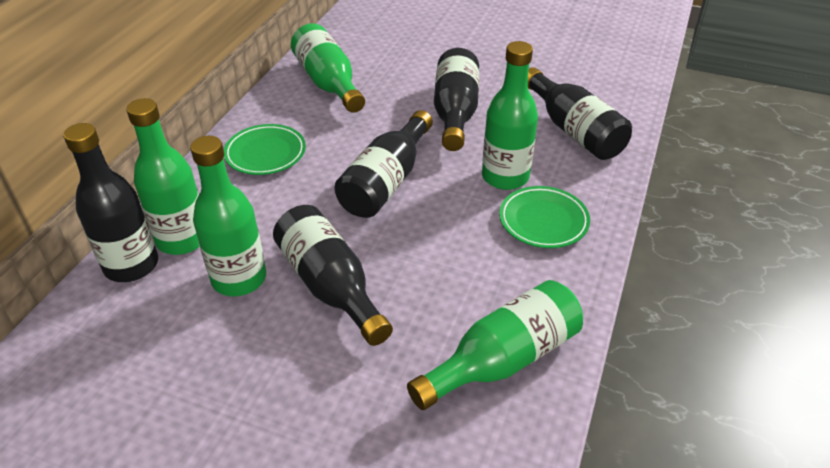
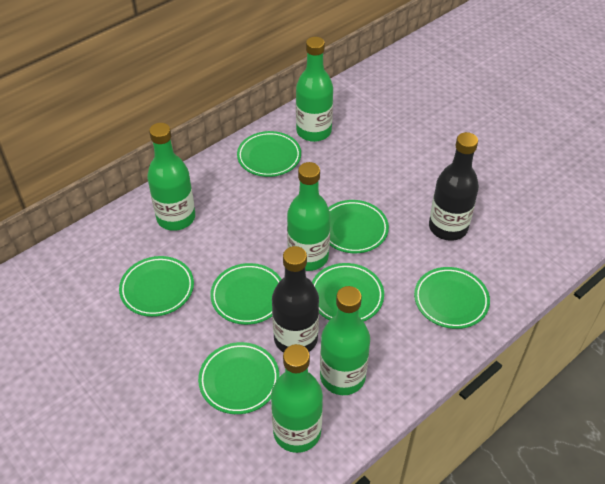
black bottle: [63,123,158,282] [273,205,393,346] [334,110,433,218] [434,48,479,151] [528,67,632,160] = 5 -> [272,246,319,353] [429,132,479,241] = 2
green plate: [224,124,306,175] [499,186,590,248] = 2 -> [119,256,194,317] [198,342,280,414] [210,263,282,325] [237,131,301,177] [312,263,384,322] [328,200,389,253] [414,267,490,329] = 7

